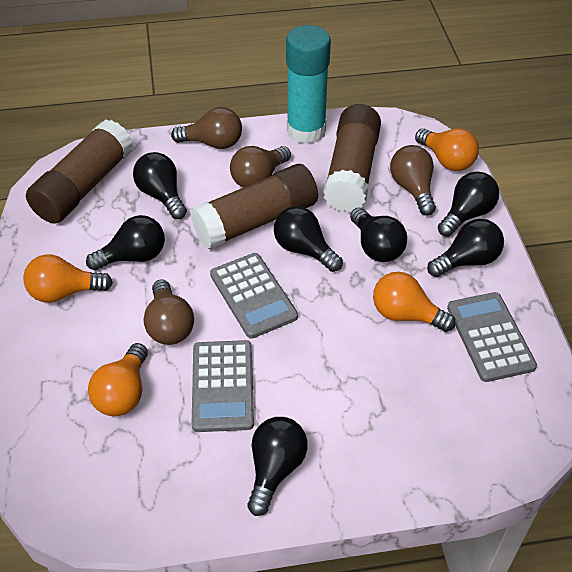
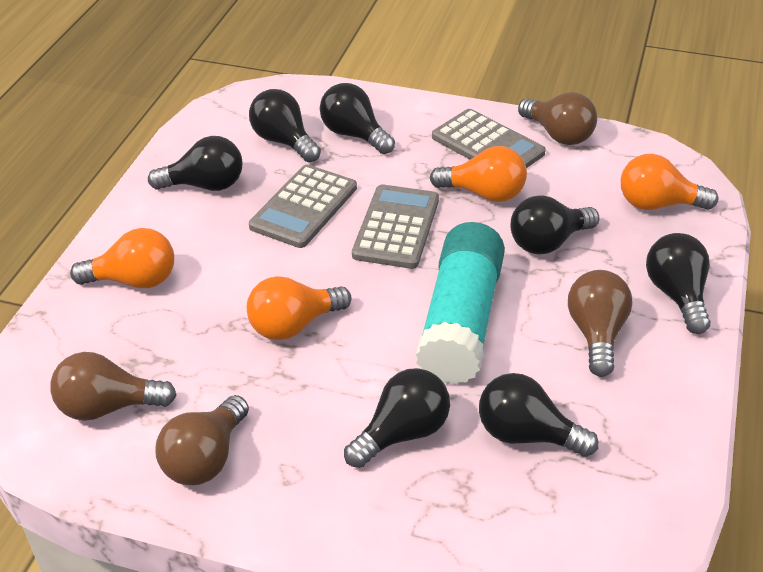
brown glue stick: [26,119,133,224] [190,164,318,249] [323,104,381,212] = 3 -> none = 0

